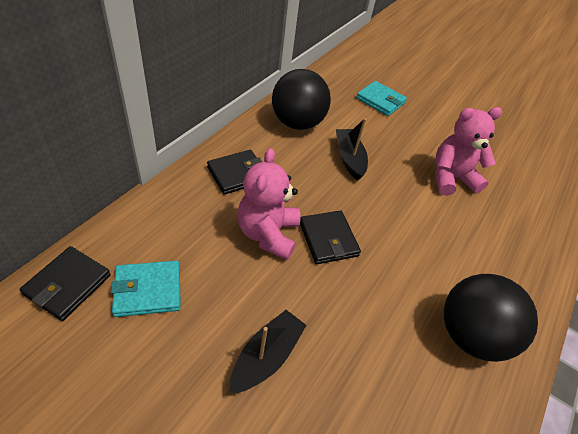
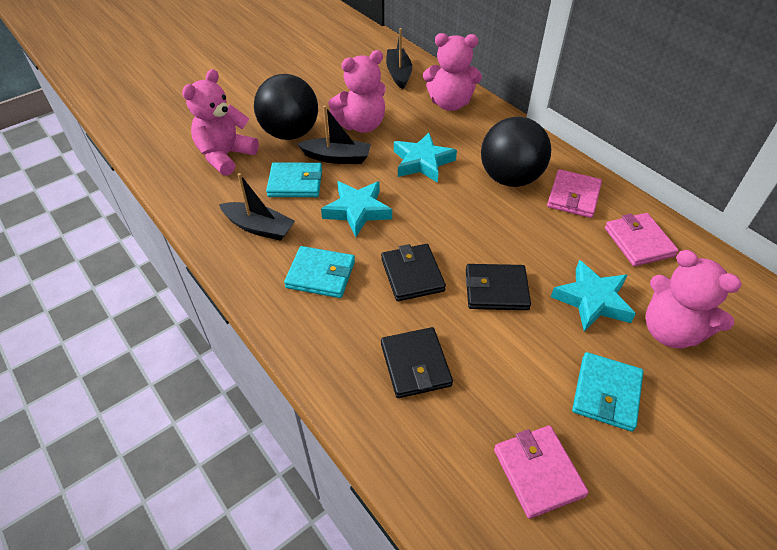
black boat: [230,310,306,394] [336,118,368,181] = 2 -> [219,173,295,241] [297,106,371,164] [386,28,412,89] = 3
pink teddy bear: [237,148,300,260] [435,107,502,196] = 2 -> [182,69,259,176] [328,50,386,133] [423,33,482,111] [646,250,742,348] = 4
pink wallet: none = 0 -> [494,426,589,519] [547,169,602,218] [605,213,679,266] = 3
turquoise star: none = 0 -> [321,181,392,237] [394,132,457,183] [551,260,636,331] = 3
turquoise wallet: [111,261,181,317] [356,81,407,116] = 2 -> [266,162,322,197] [284,246,355,298] [572,352,643,432] = 3

